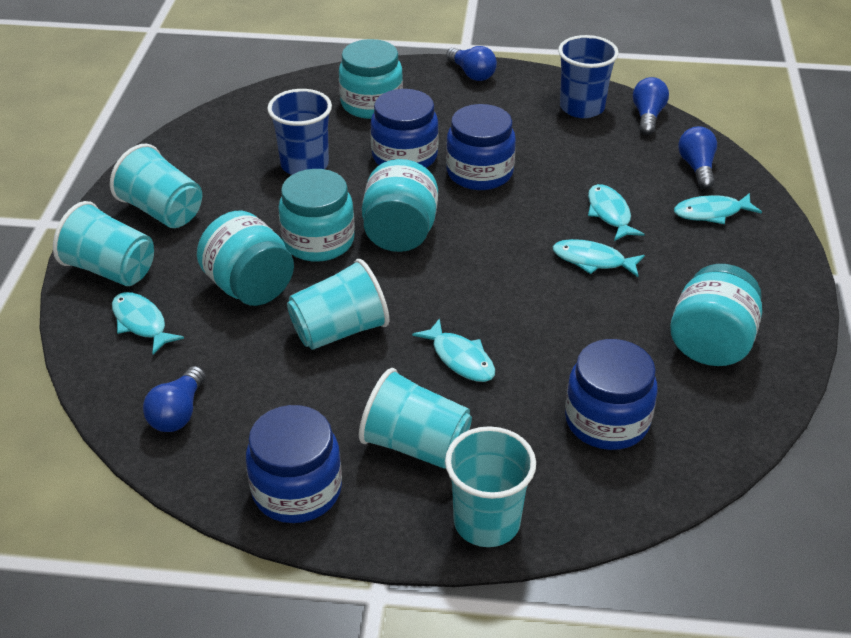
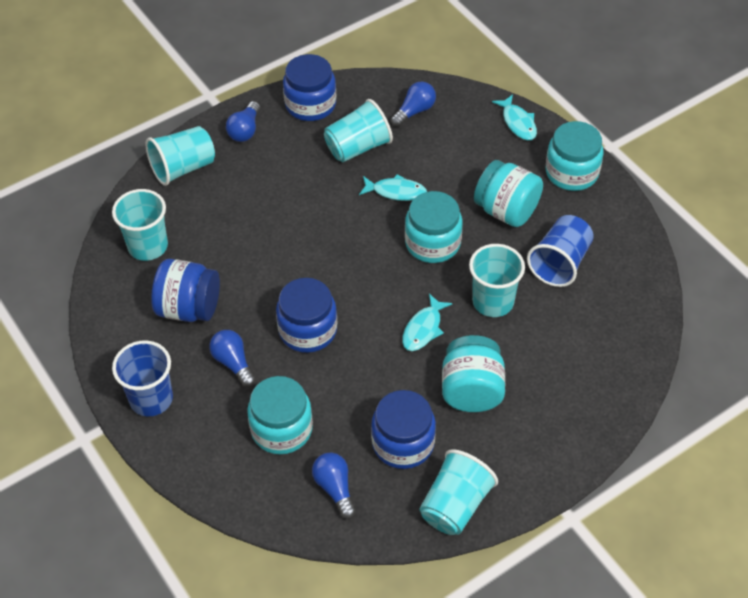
turquoise fish: [112,292,184,354] [412,318,495,382] [553,239,645,277] [588,184,645,241] [674,193,762,224] = 5 -> [359,174,427,201] [402,294,453,351] [492,94,537,140] = 3

